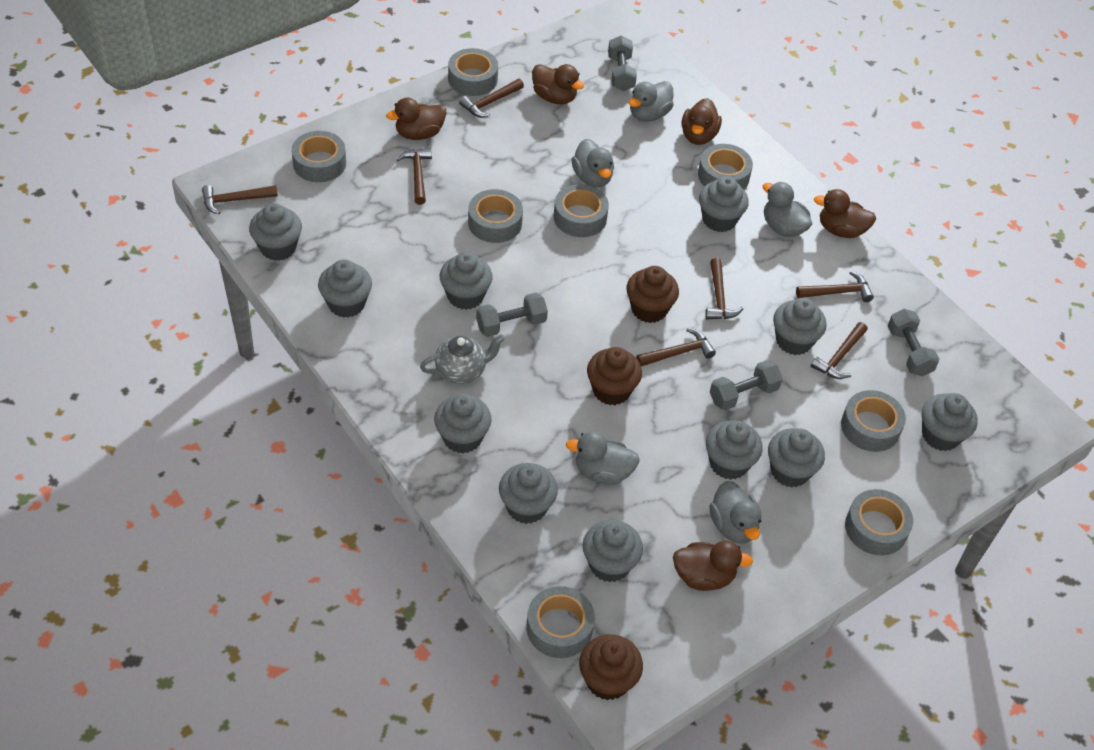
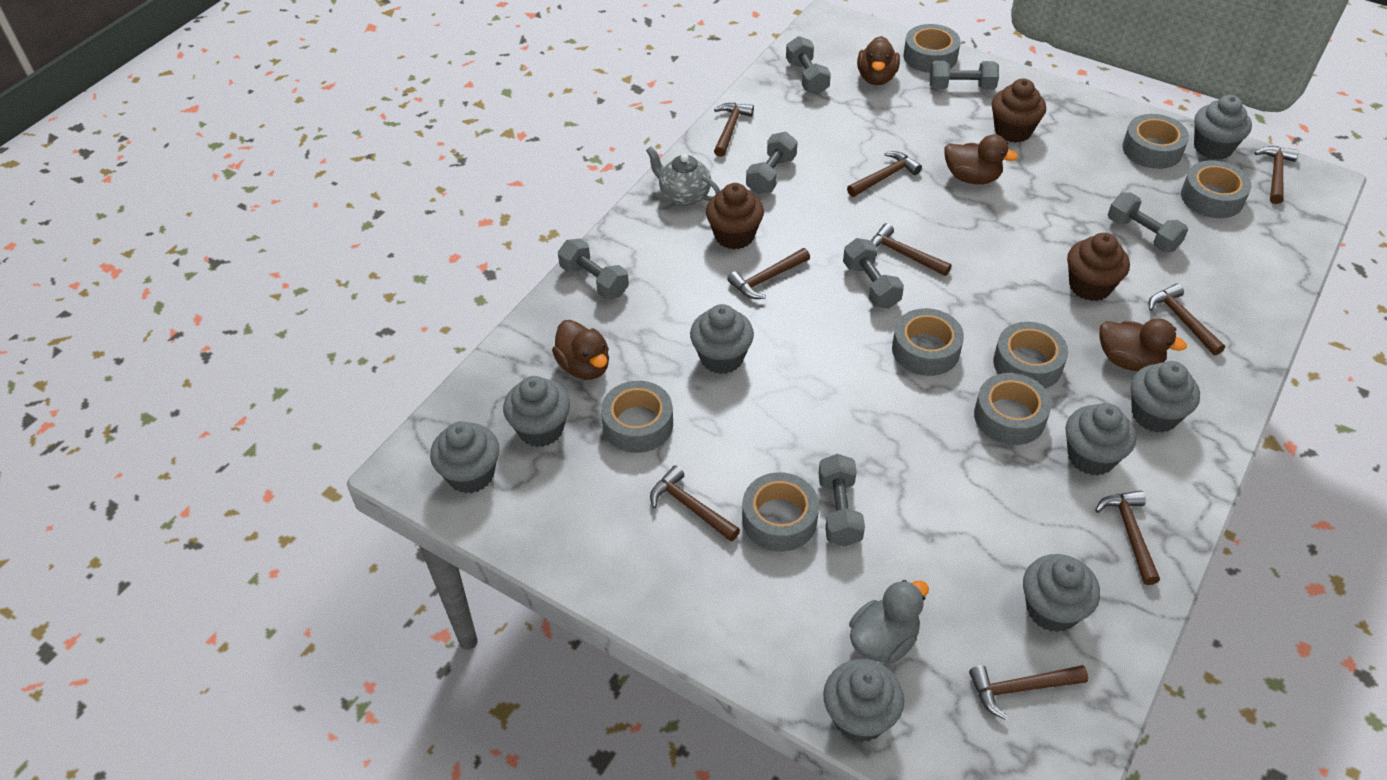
brown duck: [386,98,447,140] [532,64,584,104] [673,541,753,591] [682,98,722,145] [814,189,876,238] = 5 -> [552,320,609,380] [857,36,900,85] [944,134,1018,184] [1099,318,1187,371] = 4
brown hammer: [202,185,278,214] [396,148,432,205] [459,79,524,118] [636,328,716,366] [705,258,743,320] [796,271,874,302] [811,322,868,379] = 7 -> [650,465,740,541] [714,103,754,157] [727,248,810,299] [847,151,922,197] [871,223,951,276] [969,665,1088,720] [1095,490,1160,585] [1149,283,1225,356] [1254,146,1299,204] = 9
grey cupcake: [249,203,302,261] [318,260,372,318] [434,394,492,454] [440,252,493,310] [499,463,558,524] [583,520,643,582] [699,176,749,232] [706,420,763,480] [768,428,825,487] [773,298,827,355] [922,393,978,451] = 11 -> [430,421,499,493] [503,376,570,447] [690,304,754,374] [823,659,904,742] [1023,554,1100,632] [1065,403,1136,476] [1131,361,1200,433] [1194,95,1252,160] = 8
grey duck: [566,431,640,485] [571,139,614,187] [629,81,674,122] [709,481,762,544] [763,182,812,237] = 5 -> [849,580,929,663] = 1
grey dumbbell: [476,293,548,337] [608,36,637,91] [710,360,783,410] [888,309,939,376] = 4 -> [558,239,629,299] [746,132,798,194] [786,36,831,94] [818,454,865,547] [843,238,904,309] [930,61,999,90] [1108,192,1188,252] = 7

